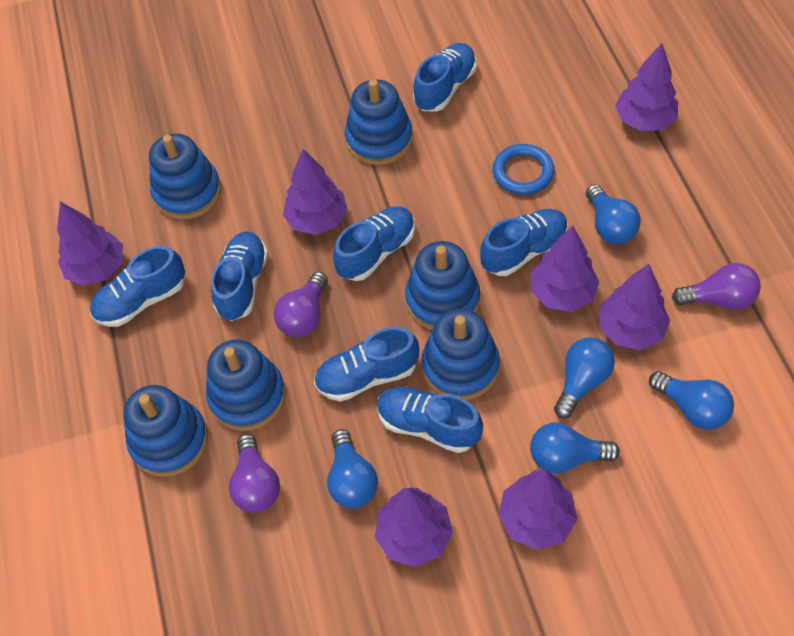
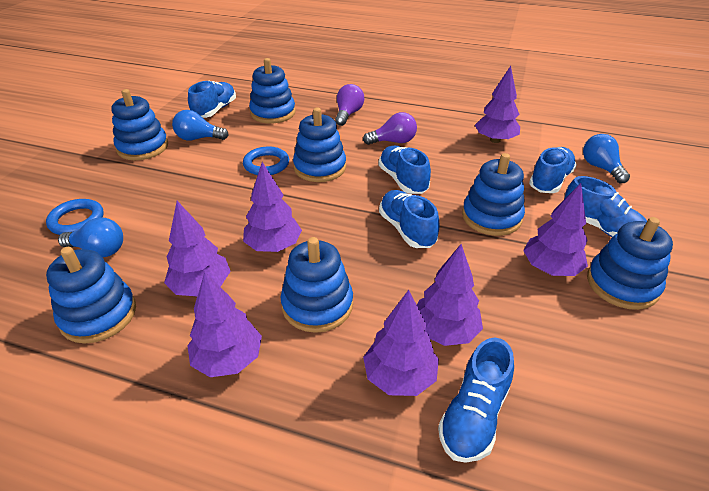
blue light bulb: [327,429,378,508] [530,423,620,474] [554,337,615,418] [586,184,641,244] [649,371,734,430] = 5 -> [58,217,123,257] [172,110,229,141] [583,134,630,183] = 3
blue ring: [493,144,555,195] = 1 -> [46,199,104,235] [243,147,289,175] = 2
blue shoe: [90,246,185,327] [211,231,268,321] [314,327,419,402] [333,207,415,281] [377,386,483,453] [413,43,477,112] [480,209,568,276] = 7 -> [188,80,236,118] [378,146,431,194] [379,190,439,248] [438,338,514,463] [529,147,577,193] [564,176,647,237] = 6
blue stacking toy: [123,385,208,477] [149,134,221,220] [206,340,285,431] [345,79,413,165] [405,241,480,330] [422,308,500,400] = 6 -> [46,247,136,343] [111,89,168,160] [249,58,296,124] [281,237,353,333] [293,107,346,182] [462,153,525,236] [587,217,673,310] = 7
purple light bulb: [229,434,280,513] [274,272,328,337] [672,263,761,310] = 3 -> [335,84,364,126] [363,112,417,145] = 2

